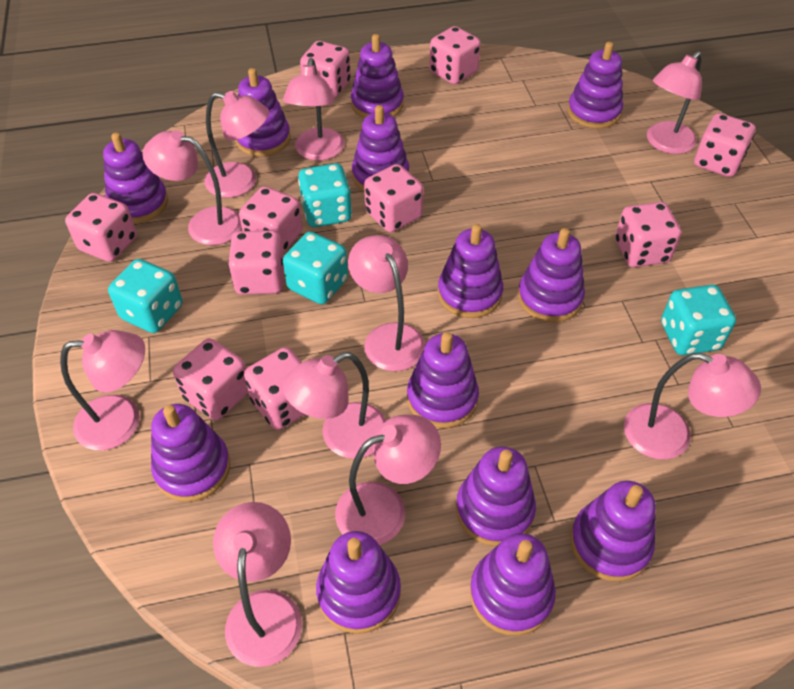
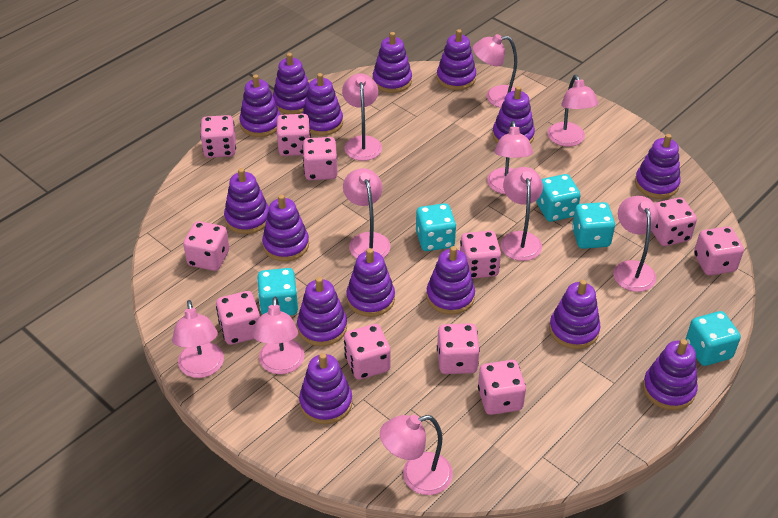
pink dice: [65,193,137,262] [173,338,248,420] [228,230,284,295] [239,186,303,253] [244,347,305,430] [300,41,351,98] [364,164,424,232] [429,26,481,85] [615,202,681,267] [694,113,755,177] = 10 -> [183,221,229,271] [200,115,236,158] [216,291,260,345] [277,114,311,156] [302,137,338,180] [344,324,391,380] [437,323,480,374] [460,231,501,279] [478,360,526,415] [652,197,697,246] [694,226,744,275] = 11
purple stacking toy: [103,132,168,224] [151,404,230,502] [236,68,291,156] [316,531,401,634] [351,34,404,118] [352,105,409,191] [407,332,479,428] [438,224,503,318] [456,446,536,546] [470,533,556,636] [518,228,585,322] [567,42,623,129] [570,481,656,582] = 13 -> [224,168,269,234] [239,74,280,137] [262,194,309,261] [273,53,309,114] [297,277,347,346] [299,353,353,424] [302,73,343,136] [346,248,395,317] [373,32,412,93] [426,246,475,315] [437,29,476,90] [492,86,535,144] [549,280,600,349] [635,134,681,199] [643,339,698,410] = 15
turquoise dice: [108,259,183,333] [283,232,348,304] [298,163,352,227] [661,285,736,355] = 4 -> [257,268,298,316] [416,203,456,251] [536,174,581,222] [572,202,615,249] [686,311,741,366] = 5

